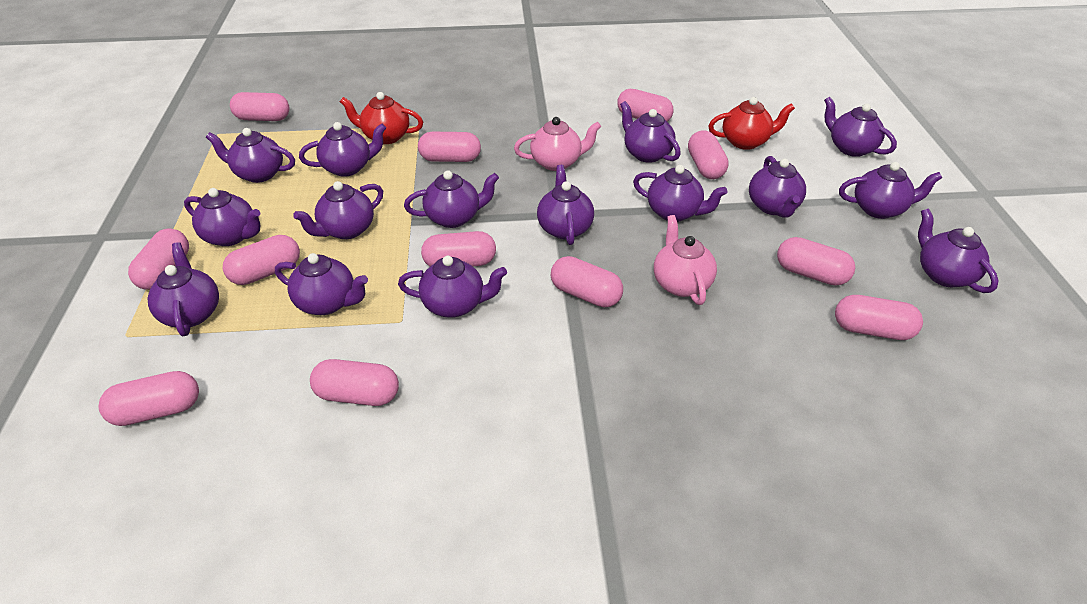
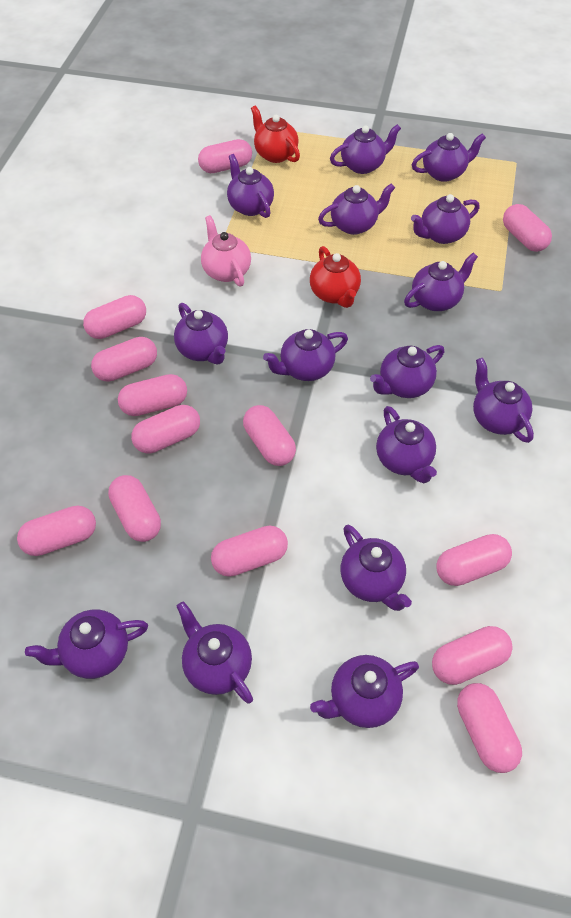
pink capsule: [99,371,199,426] [128,228,189,290] [223,235,300,285] [230,92,289,121] [310,359,399,406] [418,132,481,162] [421,231,496,267] [551,256,623,307] [617,89,674,121] [688,130,729,179] [777,237,855,286] [835,295,923,340] = 12 -> [17,505,96,556] [83,295,146,339] [91,337,157,382] [108,475,161,542] [118,374,187,416] [131,405,200,454] [198,139,252,173] [211,525,288,577] [243,405,296,466] [432,626,513,685] [436,534,512,586] [457,683,522,773] [503,204,552,252] = 13
pink teapot: [514,117,601,171] [654,215,717,305] = 2 -> [201,215,251,286] = 1

